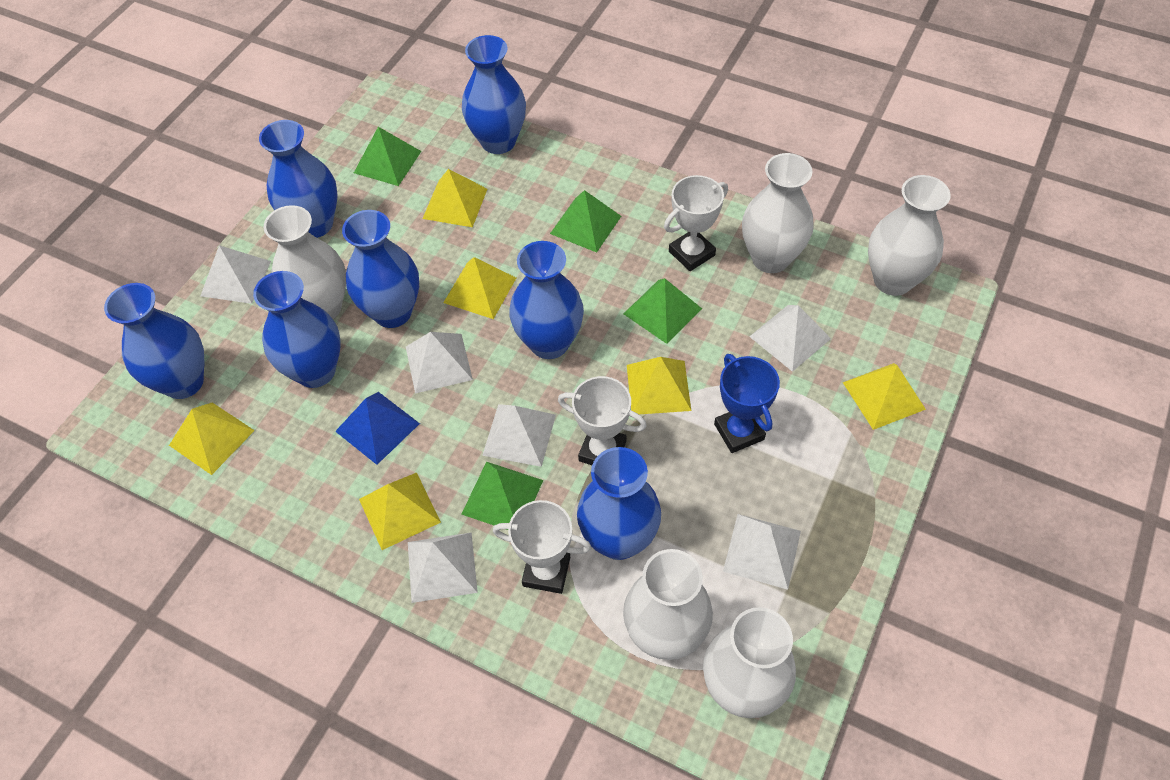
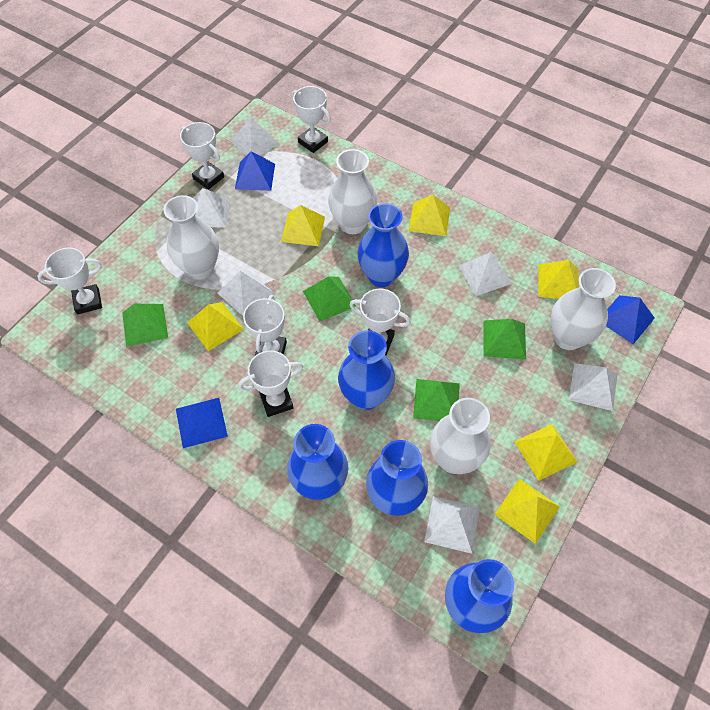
blue pyramid: [335,392,420,465] = 1 -> [176,398,228,448] [235,151,275,191] [606,295,655,344] = 3
blue trophy: [714,354,780,453] = 1 -> none = 0
blue vase: [104,283,204,399] [253,271,341,388] [259,120,338,238] [342,210,419,328] [462,35,526,154] [509,241,584,359] [577,447,661,560] = 7 -> [287,424,348,500] [338,330,395,410] [357,203,409,287] [366,440,428,516] [445,559,514,633] = 5
white trophy: [493,500,592,594] [558,376,647,465] [664,175,728,271] = 3 -> [37,248,102,315] [180,122,224,190] [238,350,303,417] [243,295,287,356] [291,86,331,153] [350,289,411,356] = 6
white vase: [264,205,346,319] [623,549,713,660] [703,607,796,718] [742,153,814,273] [868,175,951,296] = 5 -> [164,195,219,280] [328,149,377,234] [430,398,490,474] [551,268,616,350] = 4

